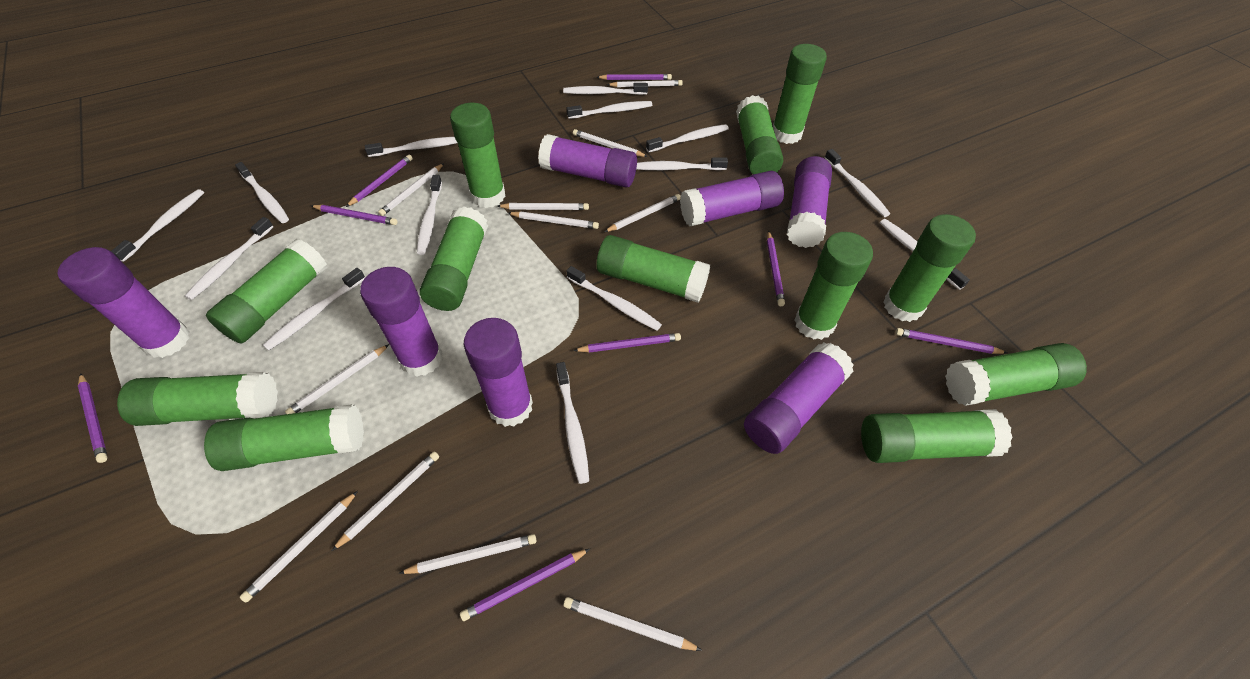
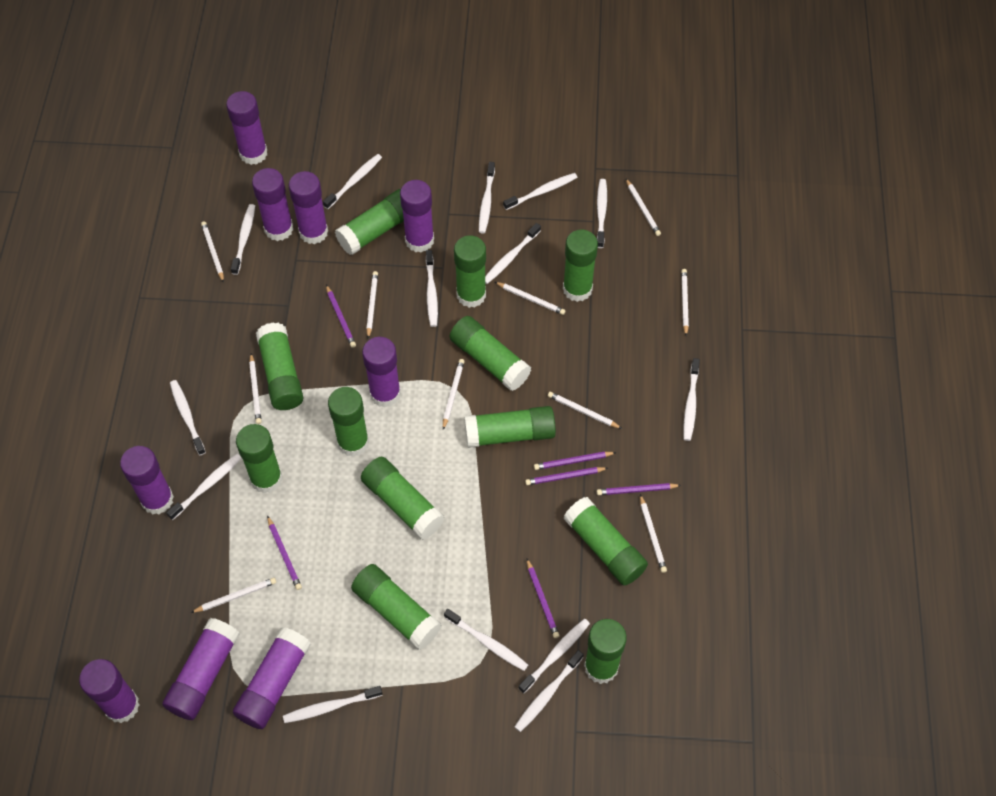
purple glue stick: [58,247,189,358] [360,267,443,377] [464,318,533,427] [538,134,637,188] [680,171,784,227] [744,342,854,454] [787,156,832,248] = 7 -> [79,659,139,723] [120,446,174,515] [162,618,240,720] [226,91,267,165] [233,627,311,729] [252,168,293,241] [289,171,328,244] [362,337,401,407] [400,180,434,253] = 9
purple pencil: [78,373,108,463] [311,205,398,225] [346,155,413,207] [460,549,590,621] [573,333,681,353] [597,74,672,80] [767,230,785,306] [895,328,1007,354] = 8 -> [267,516,302,590] [326,285,356,348] [525,467,608,485] [527,559,560,638] [534,451,616,470] [597,483,681,495] = 6
white pencil: [240,491,358,603] [285,344,389,414] [332,452,439,551] [378,163,444,216] [399,534,536,574] [497,203,589,210] [508,211,599,229] [563,597,702,651] [573,129,648,157] [604,194,681,232] [607,80,683,87] = 11 -> [191,578,276,613] [201,222,224,283] [249,353,262,424] [366,271,378,339] [443,359,465,430] [495,282,565,315] [548,392,622,429] [626,179,661,236] [640,494,667,573] [681,269,689,336] = 10

